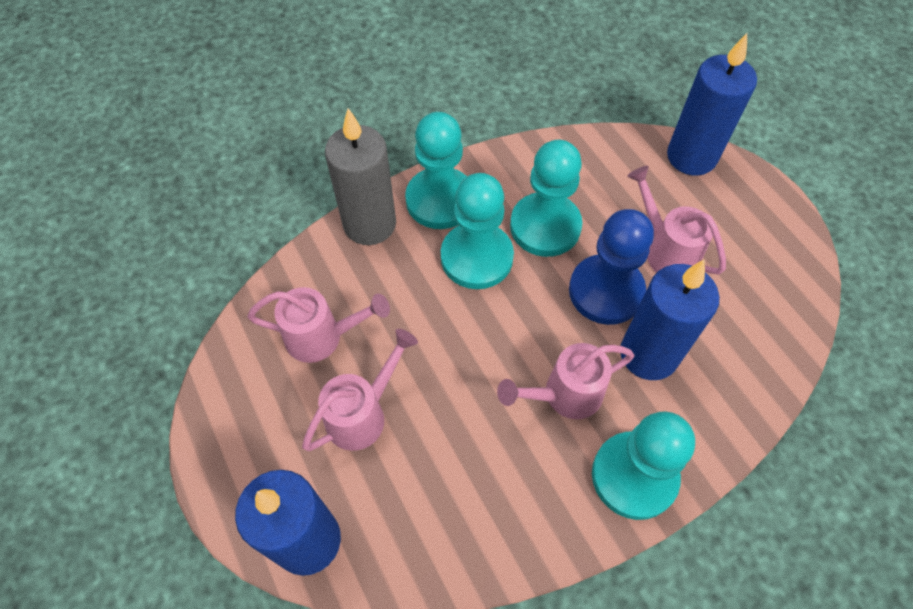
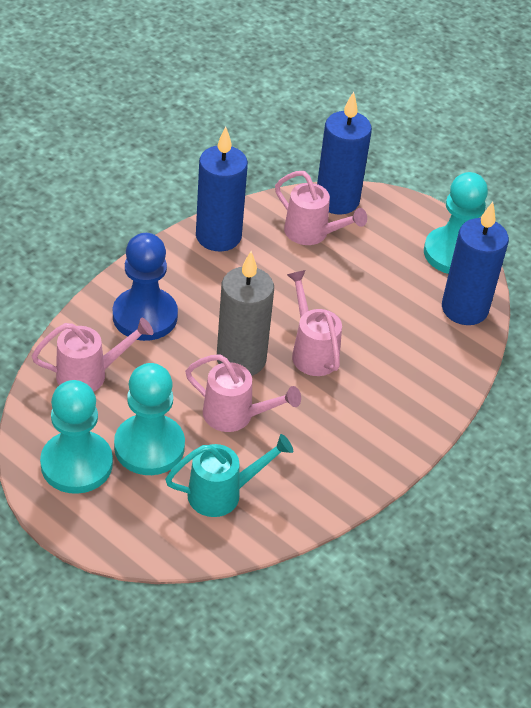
turquoise pawn: [405,112,467,229] [441,173,514,289] [510,140,583,257] [592,411,695,520] = 4 -> [40,380,113,494] [114,363,185,475] [424,172,488,274] = 3
turquoise watering can: none = 0 -> [165,434,293,517] = 1

